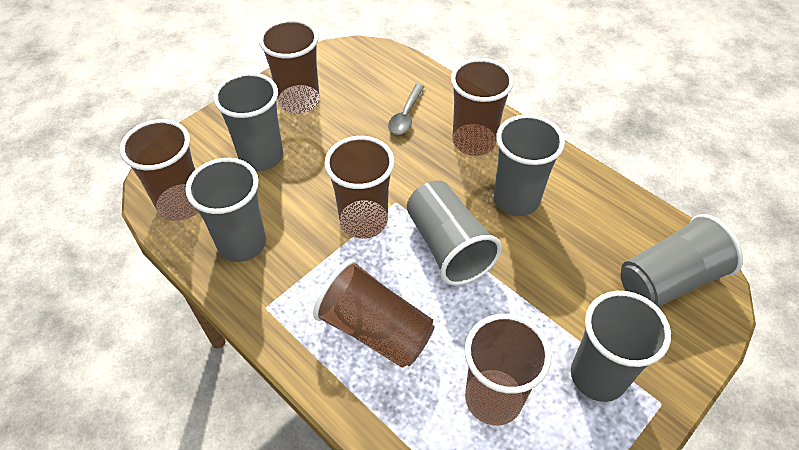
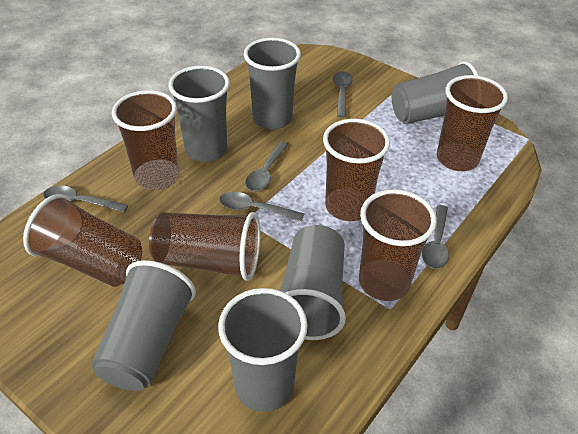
grey spoon: [388,84,424,135] = 1 -> [43,185,128,213] [219,192,304,221] [245,142,288,191] [333,71,353,117] [422,205,449,269] = 5

